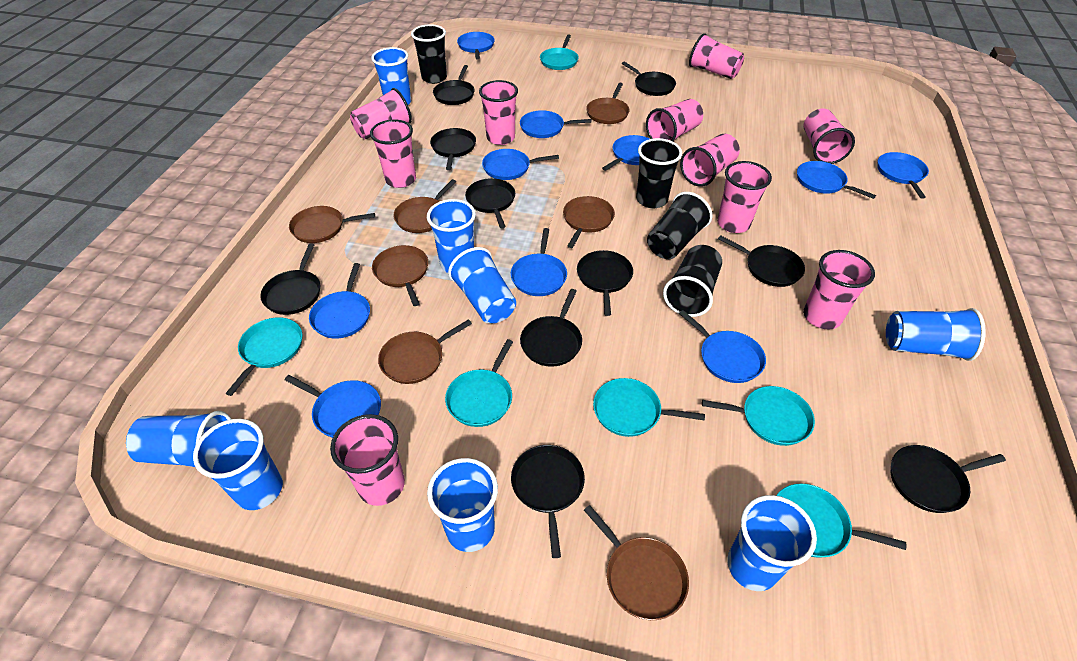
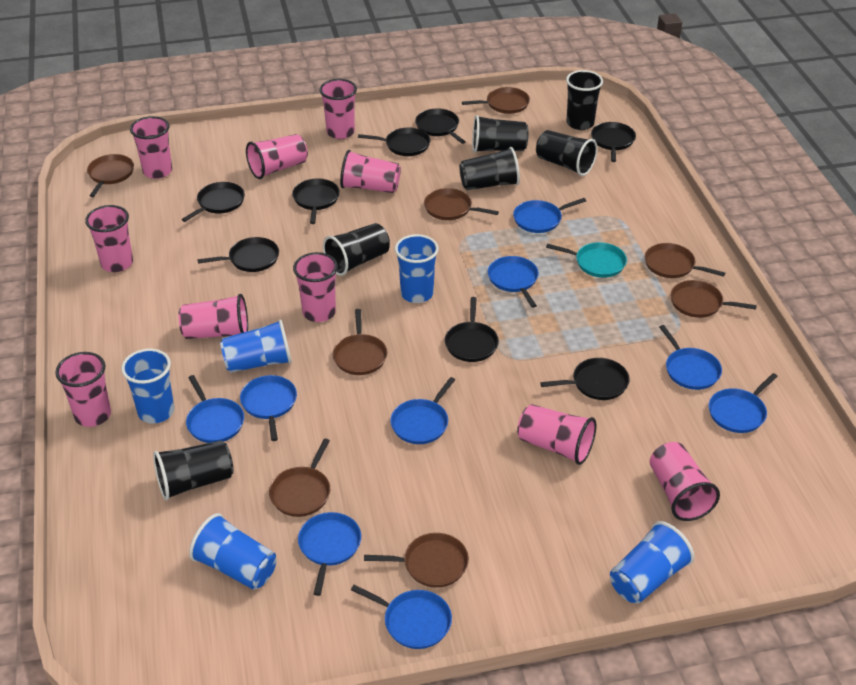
black cup: [411,24,447,84] [636,138,682,208] [647,192,712,259] [663,245,722,317] = 4 -> [153,440,234,500] [323,223,390,276] [459,147,520,190] [472,115,529,153] [536,130,597,176] [566,70,603,130] = 6
black pan: [260,243,320,315] [430,128,476,170] [433,65,474,105] [465,178,515,228] [511,445,585,558] [520,289,582,367] [577,250,633,316] [622,62,676,96] [718,235,805,287] [891,445,1006,513] = 10 -> [181,182,245,222] [197,237,279,272] [292,178,340,224] [358,128,430,156] [415,109,466,144] [444,297,499,362] [540,358,630,400] [591,122,636,162] = 8
blue cup: [126,411,231,467] [193,419,283,510] [371,47,411,105] [427,199,476,273] [427,458,498,552] [448,247,516,324] [728,495,817,591] [886,308,986,361] = 8 -> [121,349,174,423] [189,513,277,590] [220,319,292,373] [395,234,439,303] [610,521,694,604] = 5
blue pan: [285,375,381,438] [309,263,370,339] [457,32,495,60] [482,149,559,180] [511,228,567,296] [520,110,592,138] [602,135,650,171] [679,310,766,383] [797,161,876,199] [877,152,929,199] = 10 -> [186,375,244,443] [240,375,297,441] [298,512,361,596] [351,585,452,649] [390,377,455,444] [488,256,539,308] [513,198,586,233] [659,325,722,390] [709,373,778,433] = 9
brown pan: [289,206,375,243] [372,245,428,306] [378,319,472,384] [393,179,456,233] [563,196,615,248] [584,505,689,620] [586,83,630,124] = 7 -> [87,154,134,197] [269,438,330,517] [333,309,387,375] [364,533,469,588] [424,188,499,220] [462,87,530,114] [645,243,725,278] [670,280,757,318] = 8
turquoise pan: [226,317,302,396] [445,339,513,427] [540,35,579,70] [593,378,705,437] [702,386,815,446] [776,484,906,558] = 6 -> [546,242,627,278] = 1

